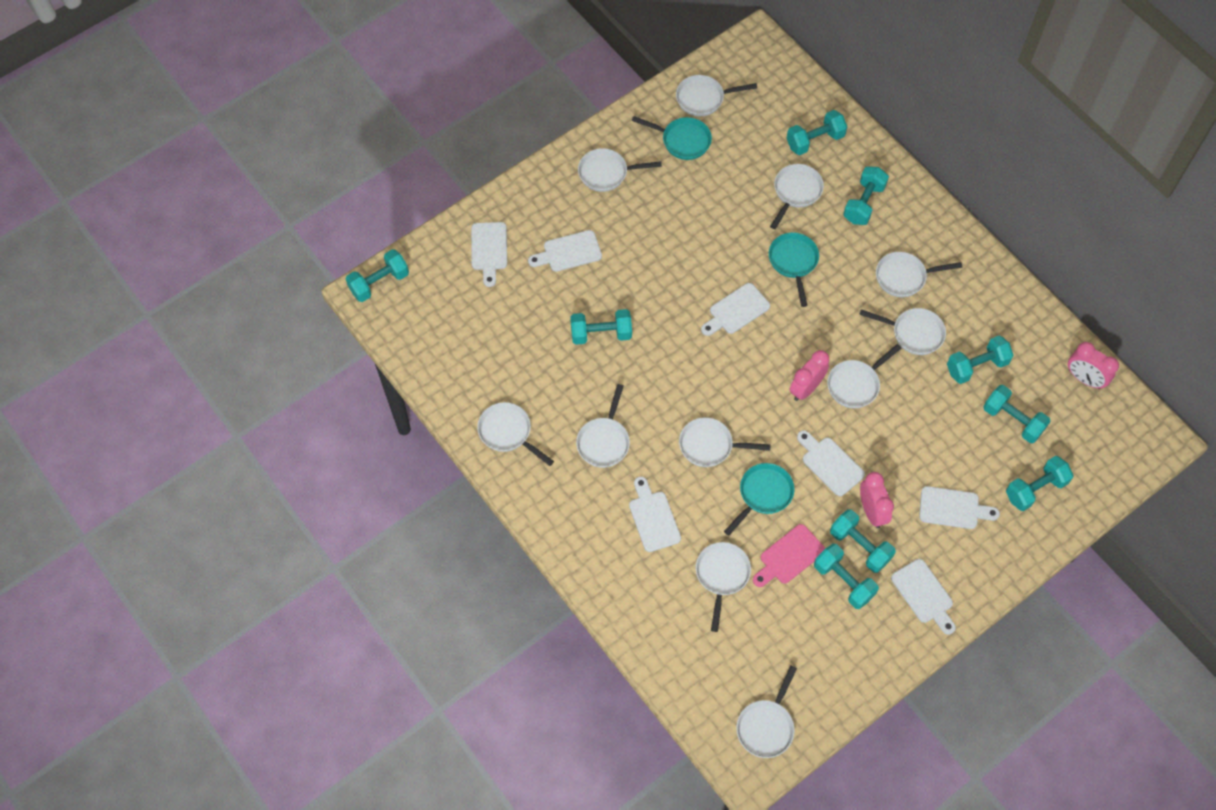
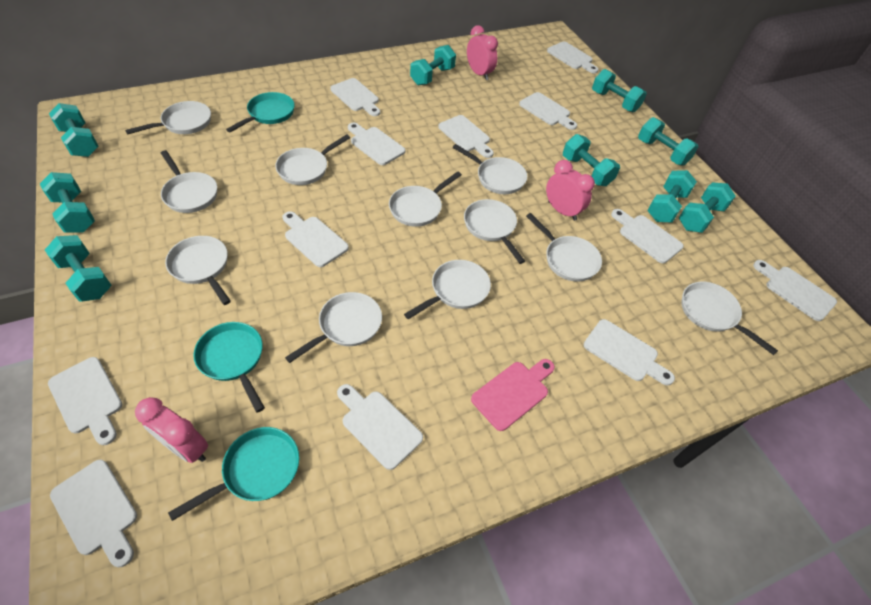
white cutting board: [471,222,507,287] [528,230,602,272] [629,476,681,552] [701,283,770,336] [797,430,865,496] [891,559,956,635] [919,486,1000,529] = 7 -> [48,357,122,445] [50,460,137,567] [282,211,349,267] [330,78,380,116] [337,384,423,470] [348,123,405,165] [438,115,494,158] [519,92,577,130] [547,41,599,73] [584,319,675,385] [611,209,684,263] [753,260,837,321] = 12

